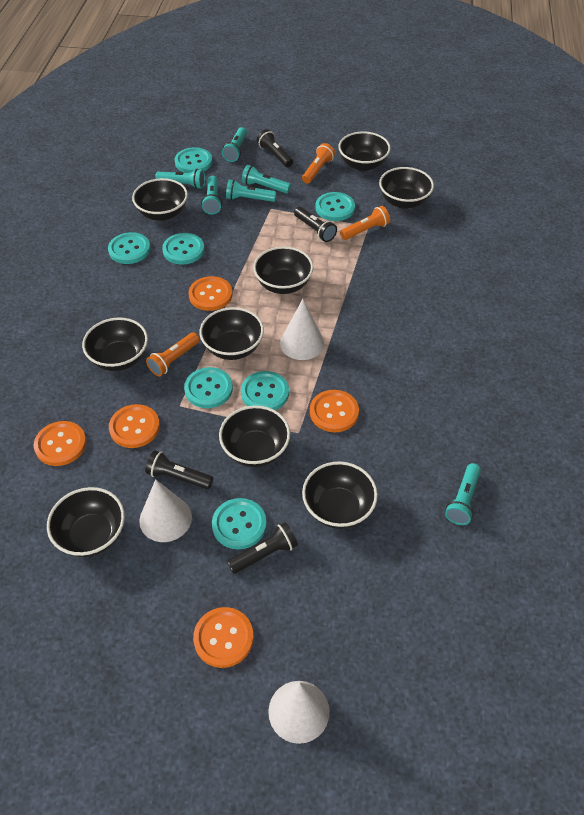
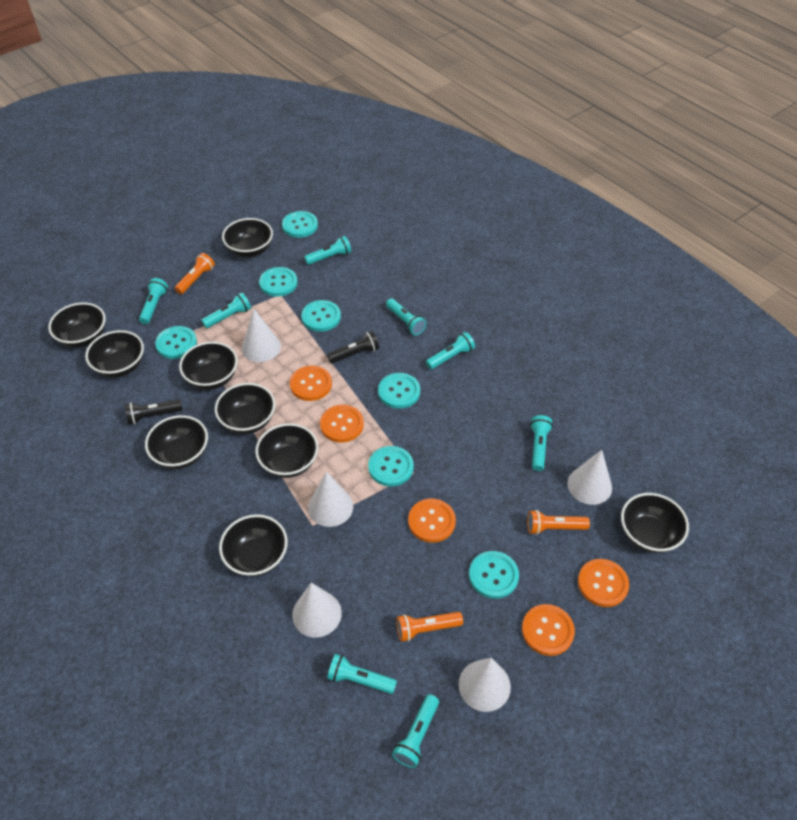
black flashlight: [145,450,213,489] [227,522,298,574] [257,129,293,167] [294,207,337,242] = 4 -> [125,400,183,425] [327,331,379,363] = 2
turquoise flashlight: [155,169,205,189] [201,176,222,214] [222,127,247,162] [226,180,276,202] [242,165,291,193] [445,463,481,525] = 6 -> [139,278,168,324] [201,292,251,328] [304,236,351,265] [327,654,397,694] [386,299,427,335] [392,694,439,768] [426,332,475,369] [530,415,553,471] = 8
white cone: [139,479,192,542] [268,681,330,744] [280,299,324,360] = 3 -> [242,309,281,362] [292,583,342,637] [308,472,353,527] [458,658,511,712] [567,450,612,505] = 5

